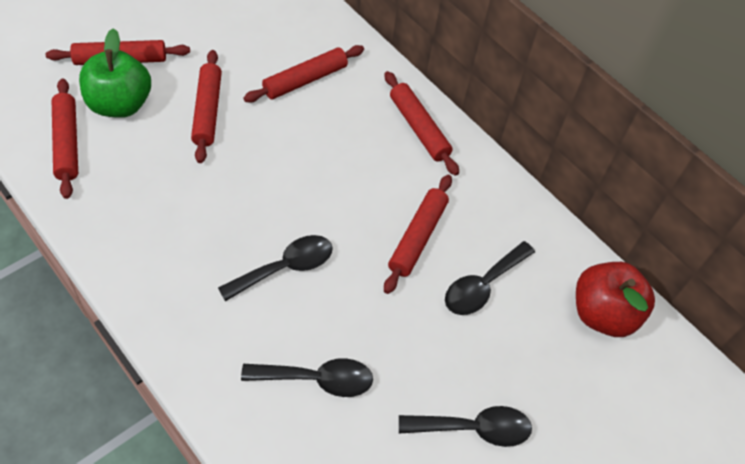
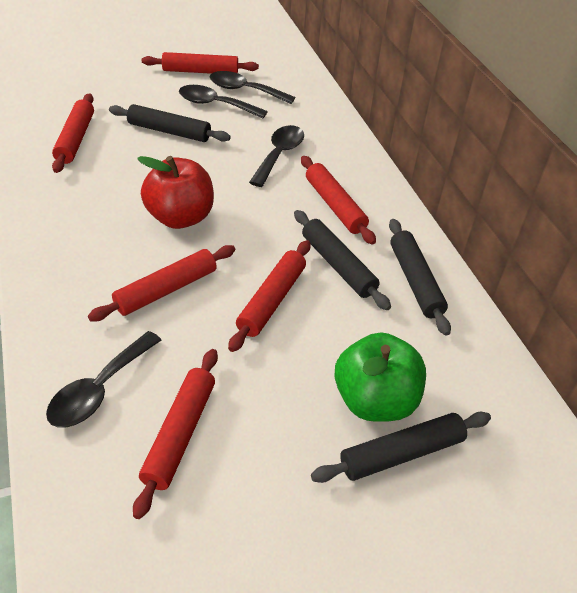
black rolling pin: none = 0 -> [109,104,231,142] [294,210,391,310] [311,412,491,483] [389,219,451,336] = 4

